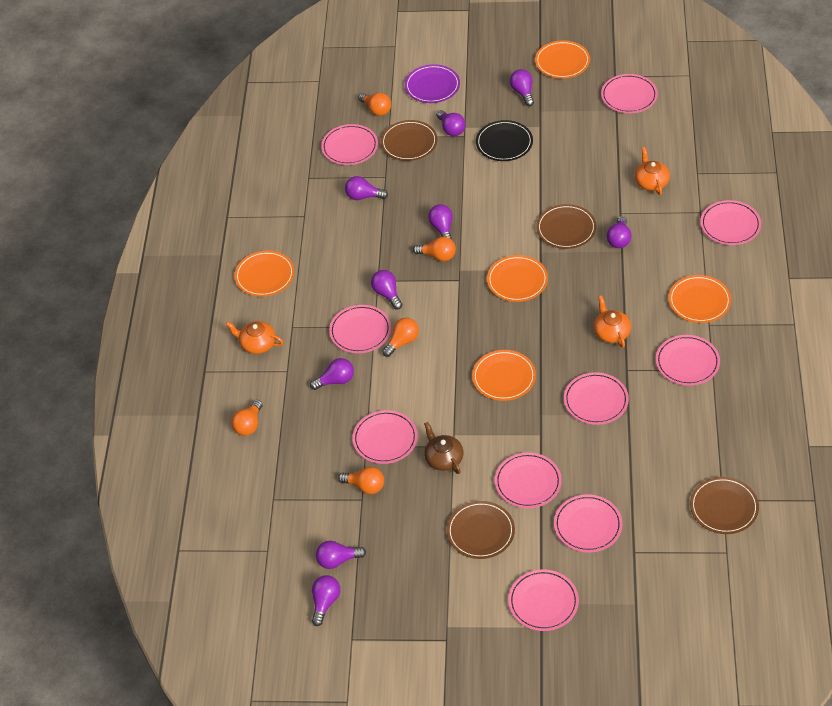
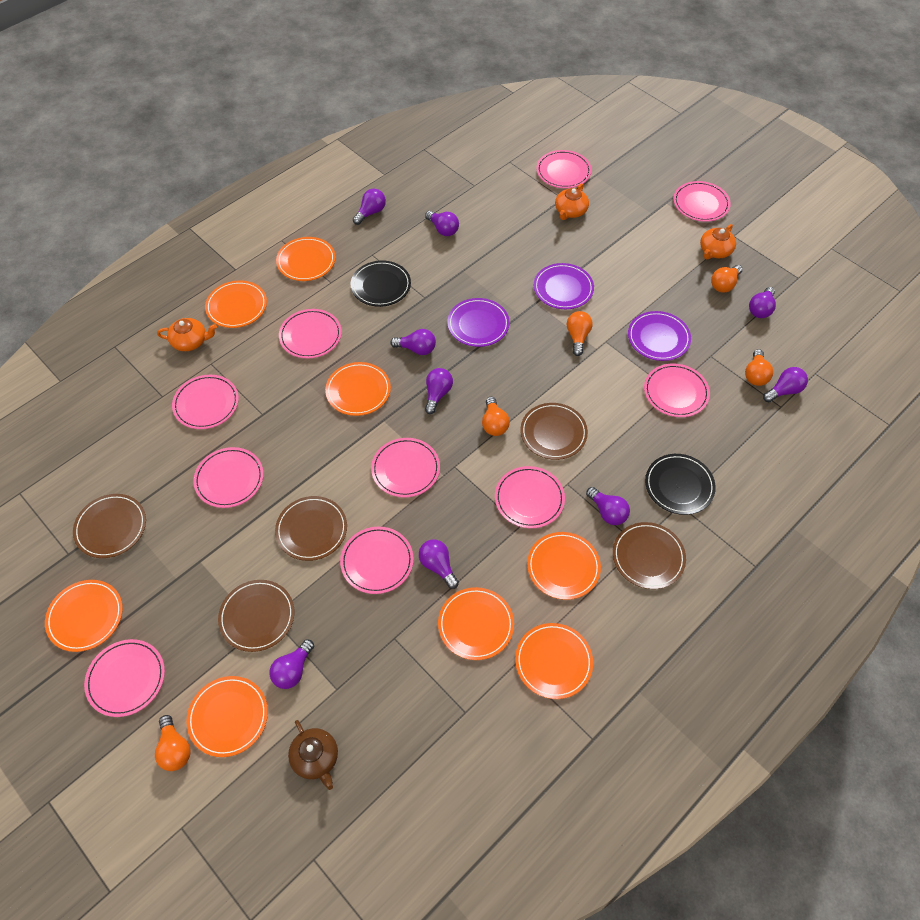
black plate: [476,120,533,161] = 1 -> [351,260,411,307] [645,454,716,515] = 2
brown plate: [381,120,437,161] [447,501,515,559] [536,204,596,249] [690,477,759,534] = 4 -> [73,494,146,558] [218,580,294,652] [275,496,347,561] [520,403,588,460] [613,522,686,589] = 5
orange plate: [234,251,295,297] [472,350,536,401] [487,255,548,302] [535,40,590,79] [668,275,731,323] = 5 -> [45,580,123,652] [186,676,268,757] [205,280,267,328] [276,237,336,281] [325,362,391,416] [438,587,514,660] [515,623,593,699] [527,532,601,600] = 8
purple plate: [405,64,460,103] = 1 -> [447,298,510,347] [534,263,594,309] [628,311,691,361] = 3

